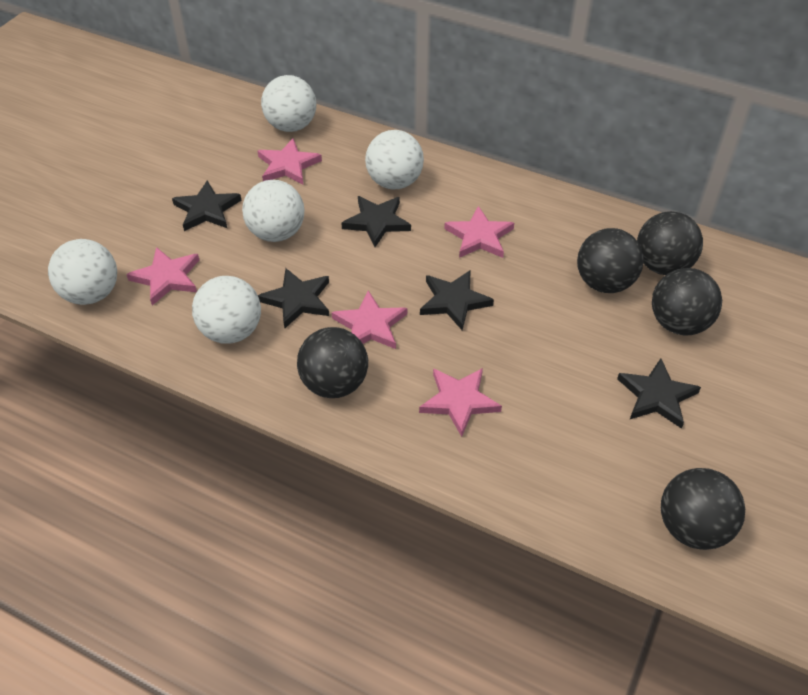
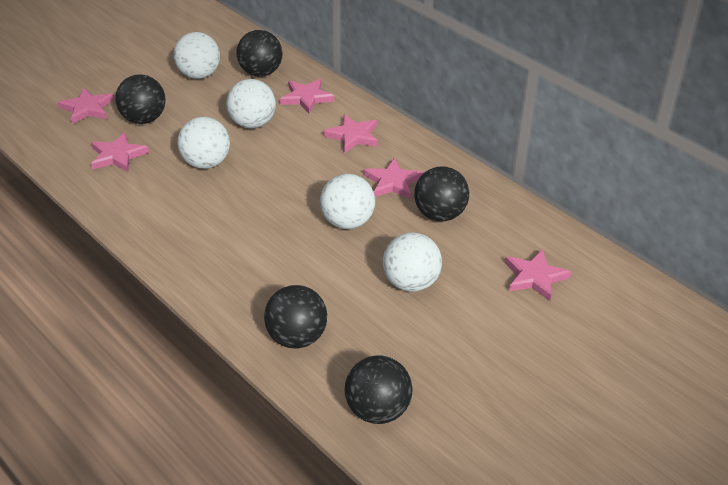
black star: [172,180,242,231] [258,268,329,329] [341,196,411,247] [420,270,494,330] [617,358,701,429] = 5 -> none = 0
pink star: [126,247,199,306] [258,138,322,185] [332,291,407,349] [419,368,502,437] [444,206,514,258] = 5 -> [57,88,114,124] [91,132,149,172] [280,79,335,114] [323,114,378,153] [364,158,424,199] [505,249,571,301] = 6

